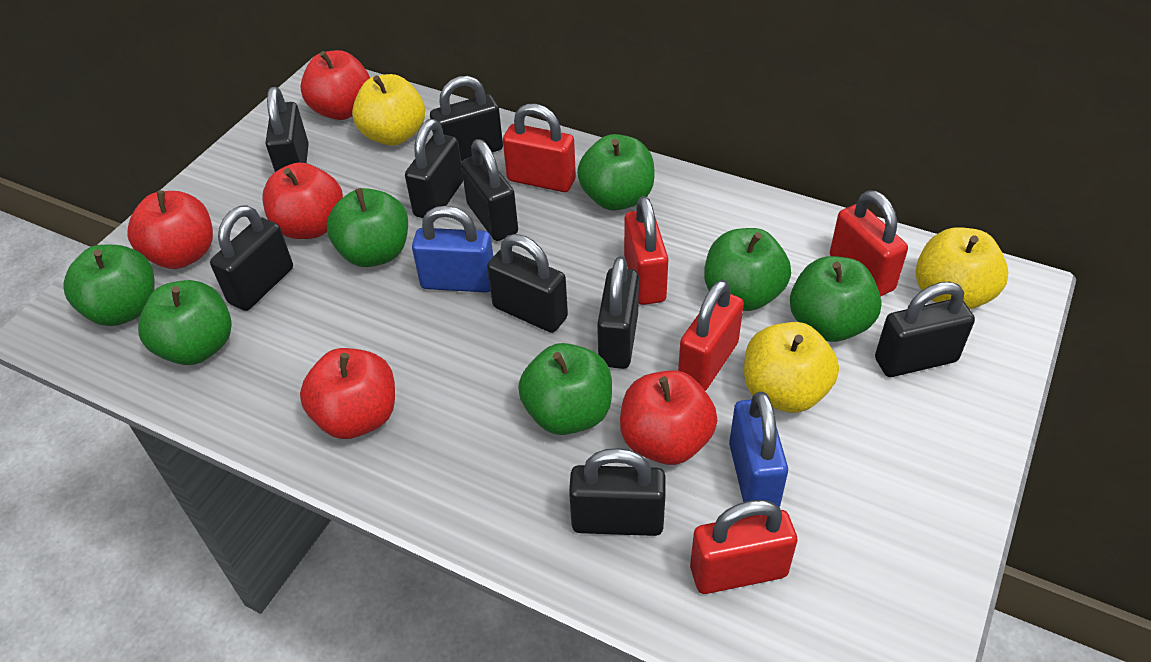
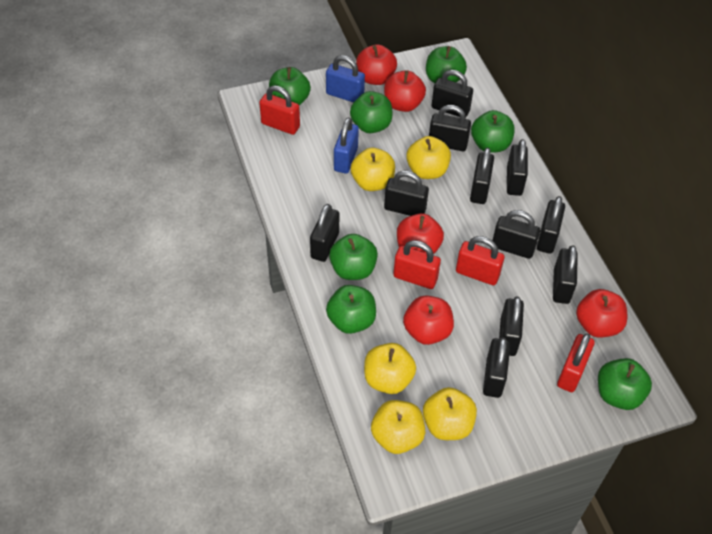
black padlock: [210,205,293,311] [266,87,309,172] [405,119,463,218] [430,76,503,161] [461,139,518,241] [487,234,568,333] [569,448,666,536] [597,256,639,369] [875,282,975,377] = 9 -> [310,204,339,262] [384,170,429,216] [429,105,471,151] [431,70,473,117] [470,148,494,204] [483,337,510,398] [492,210,540,259] [499,297,524,356] [507,139,528,196] [537,196,565,254] [553,245,578,304] = 11
red padlock: [503,104,576,192] [624,196,668,305] [678,280,744,391] [690,500,797,594] [830,190,908,297] = 5 -> [259,85,300,135] [393,240,441,289] [456,236,505,285] [557,333,595,392] = 4
yellow apple: [352,74,425,146] [744,322,839,413] [916,227,1008,310] = 3 -> [351,148,395,191] [364,343,416,394] [371,400,425,454] [406,136,451,179] [423,387,477,440] = 5

